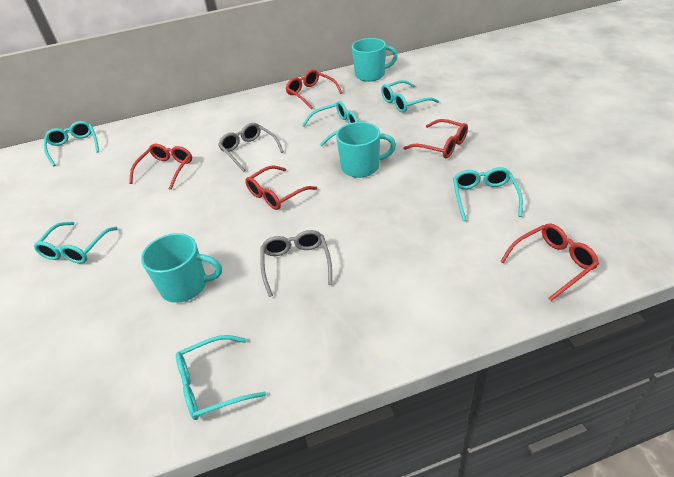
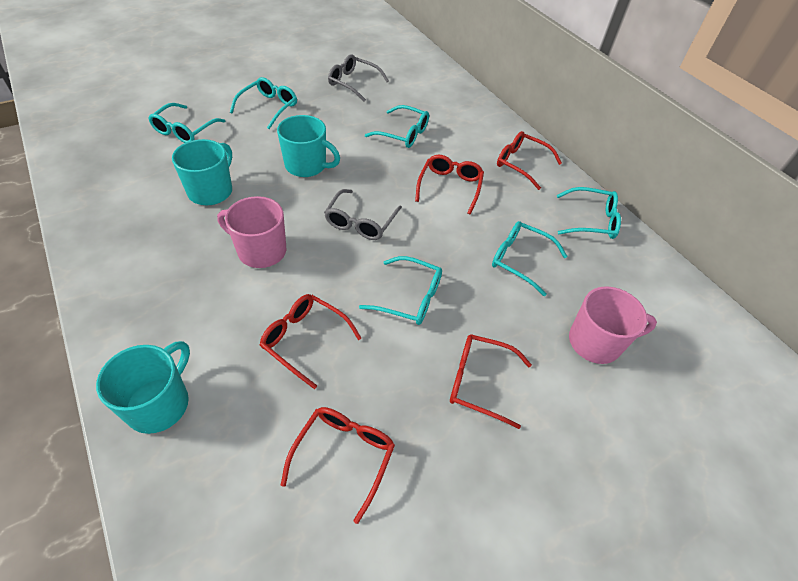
pink mug: none = 0 -> [217,196,286,268] [569,286,657,364] = 2

